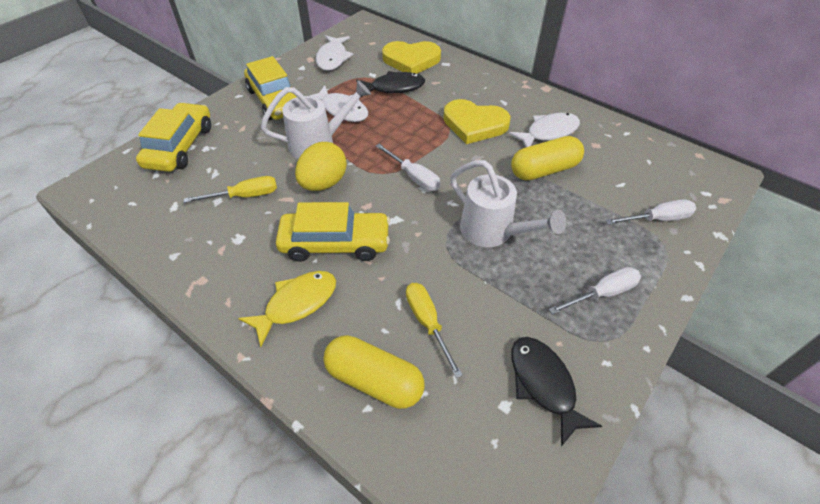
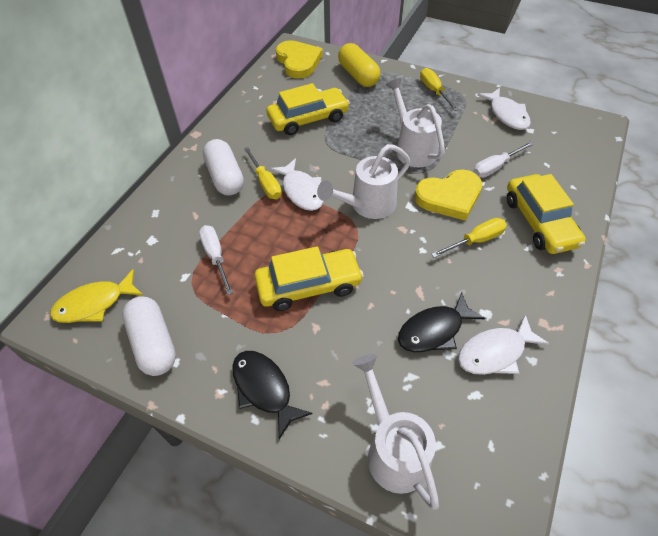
white capsule: none = 0 -> [122,296,176,376] [203,139,244,196] = 2
white screwdriver: [376,144,441,191] [549,267,641,315] [605,199,696,225] = 3 -> [199,225,233,295] [473,141,534,178] = 2
white watering can: [261,80,371,159] [450,160,566,247] = 2 -> [317,144,411,219] [352,354,439,510] [386,78,445,167] = 3
yellow capsule: [323,335,424,409] [511,136,584,181] = 2 -> [338,43,381,87] = 1
yellow egg: [295,142,347,191] = 1 -> none = 0
yellow screwdriver: [184,176,277,203] [406,283,463,378] = 2 -> [244,147,282,199] [420,68,459,111] [431,218,507,258] = 3

